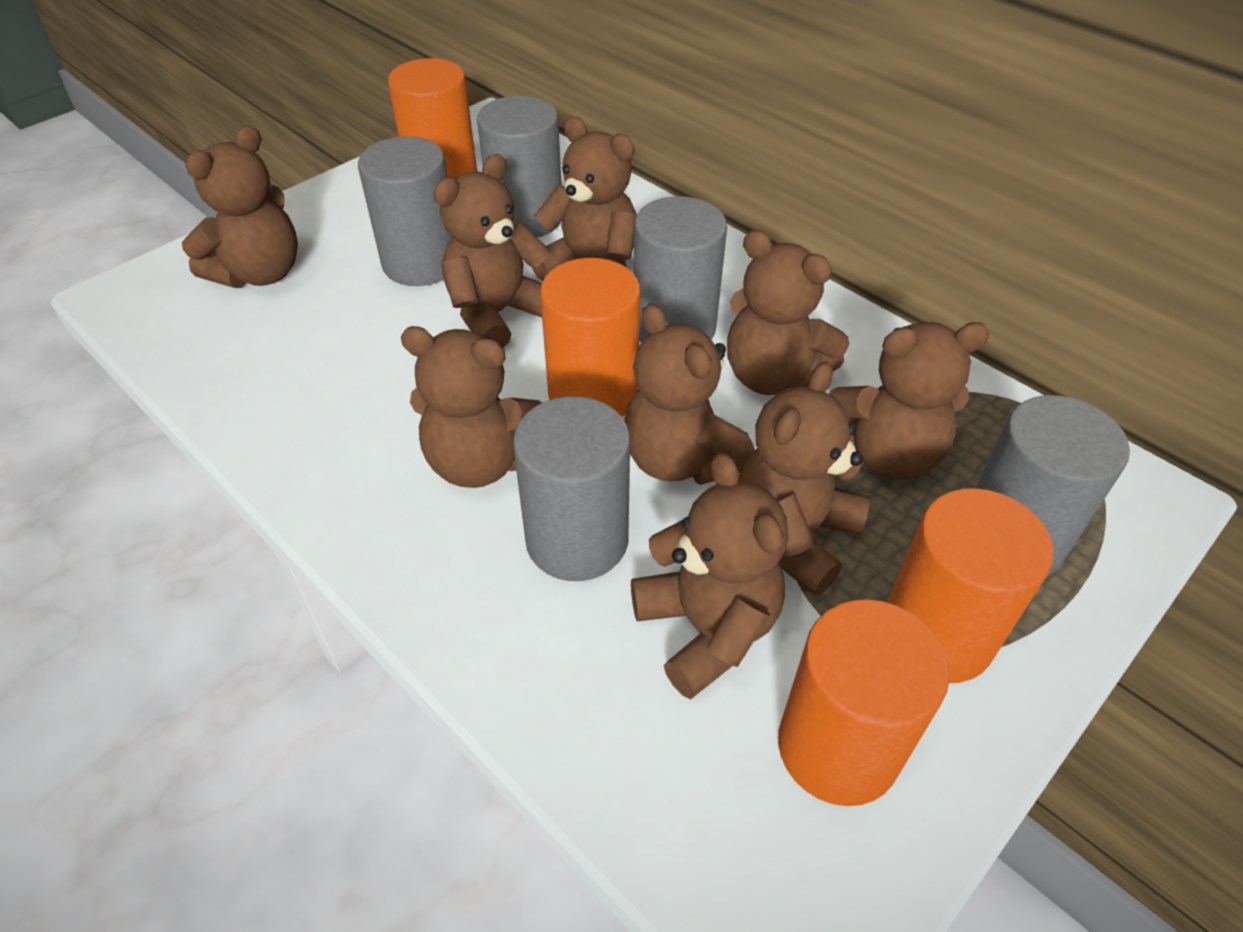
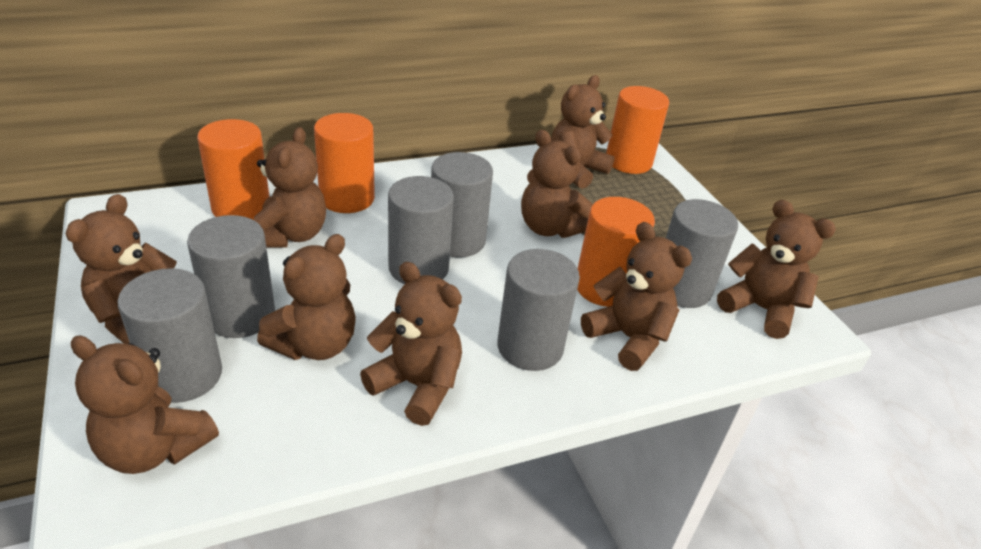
grey cylinder: [358,136,452,286] [477,96,562,237] [513,396,630,581] [633,196,727,343] [975,395,1130,575] = 5 -> [117,268,222,403] [187,215,275,338] [388,176,454,284] [431,152,493,257] [497,249,580,371] [666,199,738,308] = 6

